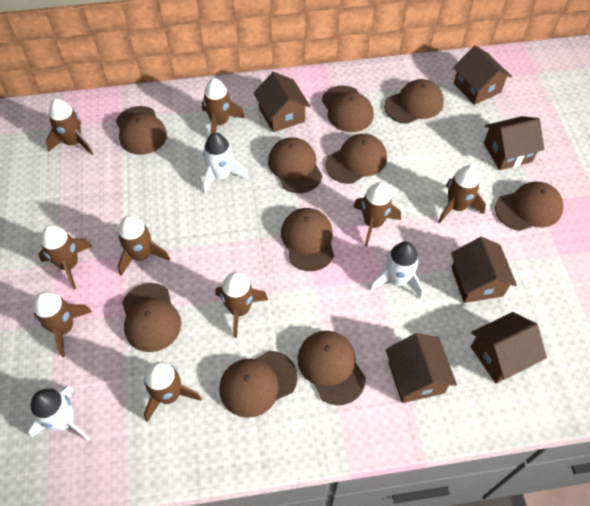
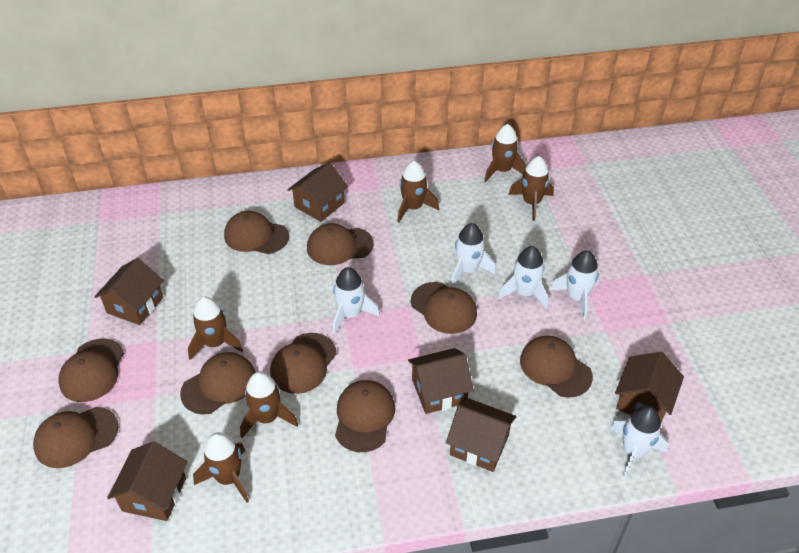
brown cap: [116,106,167,155] [122,283,181,352] [219,351,298,418] [268,137,322,193] [281,208,334,271] [298,331,366,405] [322,86,374,132] [325,134,387,184] [384,79,444,124] [495,182,564,231] = 10 -> [33,407,118,468] [59,339,124,402] [180,352,255,415] [224,211,289,254] [270,333,337,394] [307,223,374,265] [335,380,395,452] [411,282,477,334] [520,336,593,398] = 9
brown rocket: [33,291,92,357] [38,225,92,289] [46,99,94,155] [118,216,170,276] [144,362,202,422] [202,78,245,134] [216,272,268,338] [353,182,401,246] [438,165,486,224] = 9 -> [188,296,243,360] [193,432,249,503] [240,372,298,438] [397,161,439,223] [484,124,527,182] [508,156,554,221] = 6
white rocket: [27,386,90,441] [203,133,248,193] [369,242,423,298] = 3 -> [333,267,380,334] [451,223,496,287] [498,246,548,309] [549,250,599,320] [610,406,669,479] = 5

